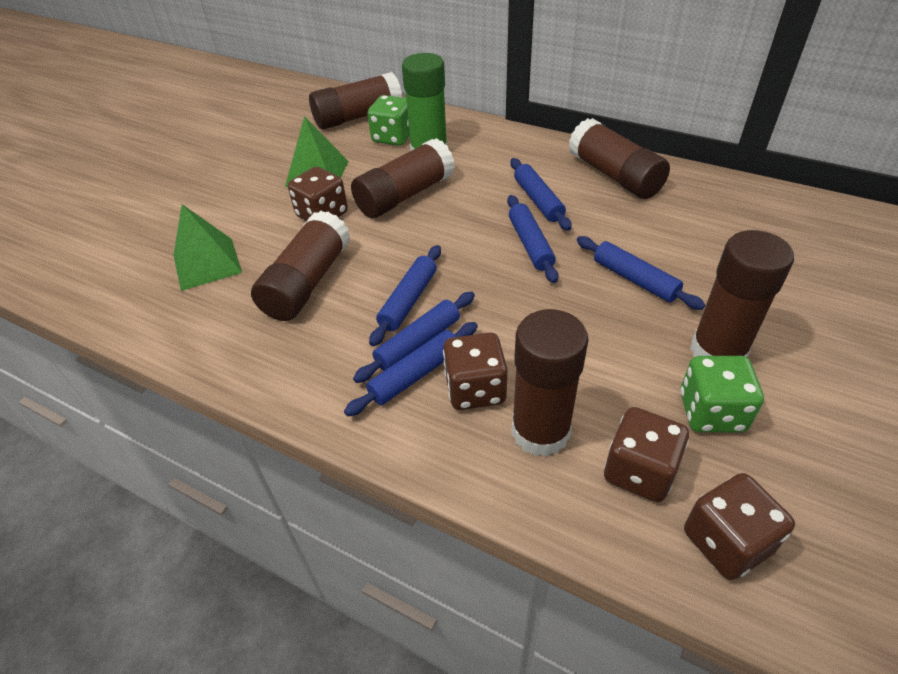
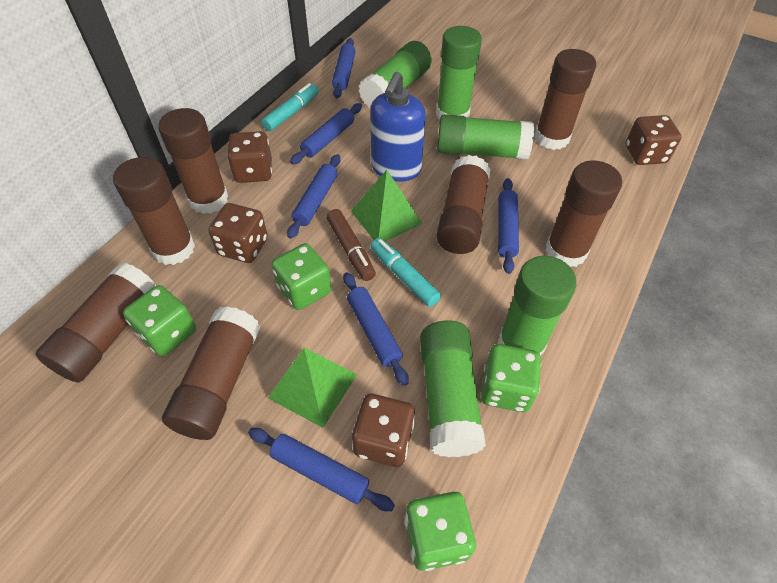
blue soap dispenser: none = 0 -> [370,72,426,182] = 1
brown glue stick: [251,210,350,321] [309,72,402,129] [351,138,455,218] [511,309,589,457] [568,118,670,199] [690,230,794,358] = 6 -> [36,262,156,383] [113,157,195,265] [158,108,228,214] [162,306,261,440] [436,155,491,254] [534,49,596,150] [545,160,622,267] = 7
brown marker: none = 0 -> [326,209,376,281] = 1
green dice: [367,95,410,146] [680,356,764,432] = 2 -> [123,285,196,356] [271,243,331,310] [405,492,476,571] [481,344,541,412] = 4
green glue stick: [402,53,447,151] = 1 -> [359,41,432,108] [420,320,486,457] [436,26,482,120] [437,114,534,160] [498,256,577,356] = 5
turquoise marker: none = 0 -> [261,83,318,131] [370,238,441,307] = 2

